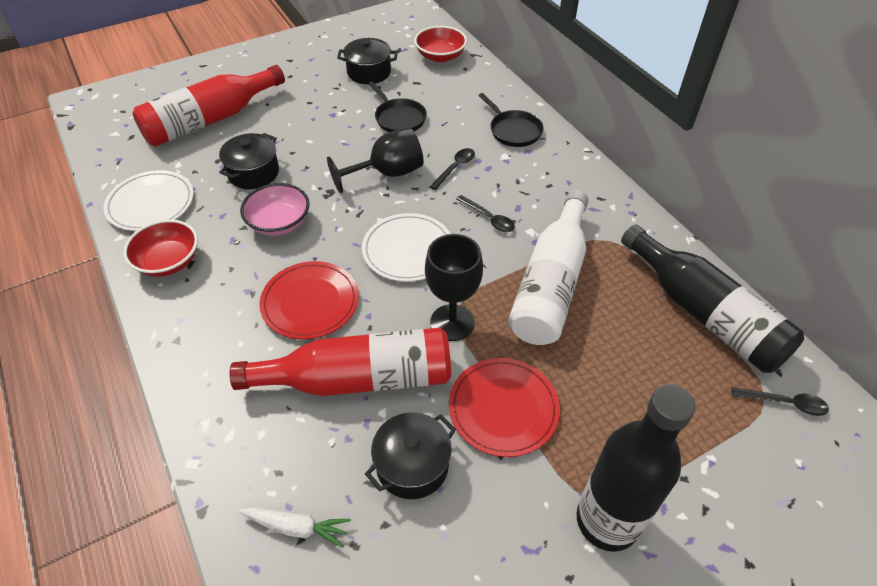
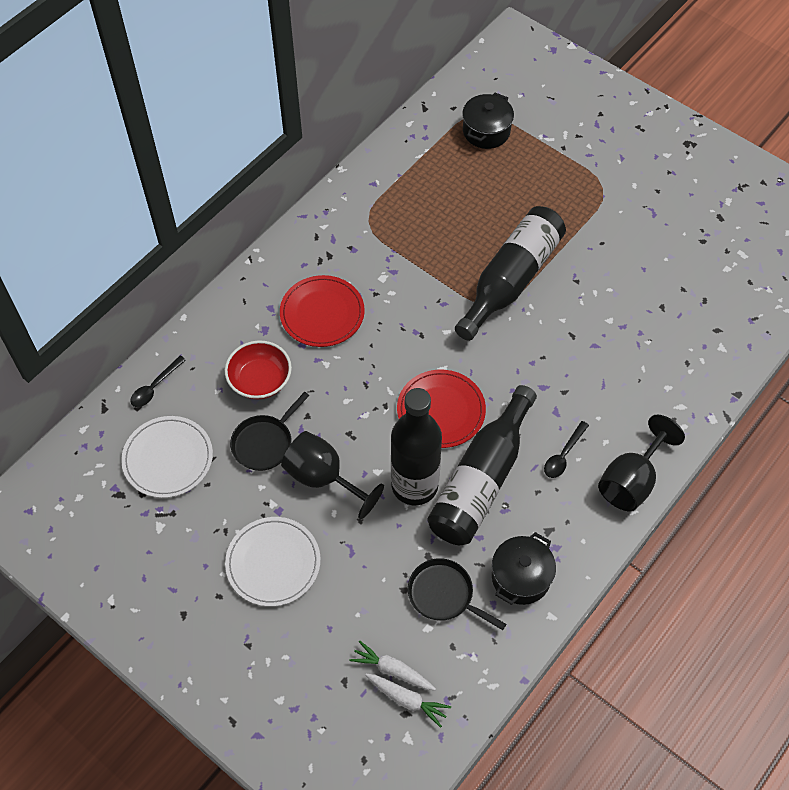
black bottle: [577,384,696,552] [621,224,804,373] = 2 -> [391,388,442,505] [427,385,537,545] [455,206,566,341] = 3
black pot: [219,133,279,189] [337,38,398,84] [365,412,456,499] = 3 -> [462,93,514,149] [492,532,556,605] = 2
black spoon: [429,148,475,190] [456,195,515,232] [732,387,829,416] = 3 -> [130,356,186,407] [544,421,589,478] = 2
pink bowl: [240,183,310,236] = 1 -> none = 0
red bottle: [133,65,285,147] [230,328,451,396] = 2 -> none = 0
red bowl: [123,220,198,277] [414,26,467,62] = 2 -> [225,340,292,399] = 1
white bottle: [508,190,589,345] = 1 -> none = 0
white carrot: [239,508,351,548] = 1 -> [350,640,436,690] [365,674,451,728] = 2

